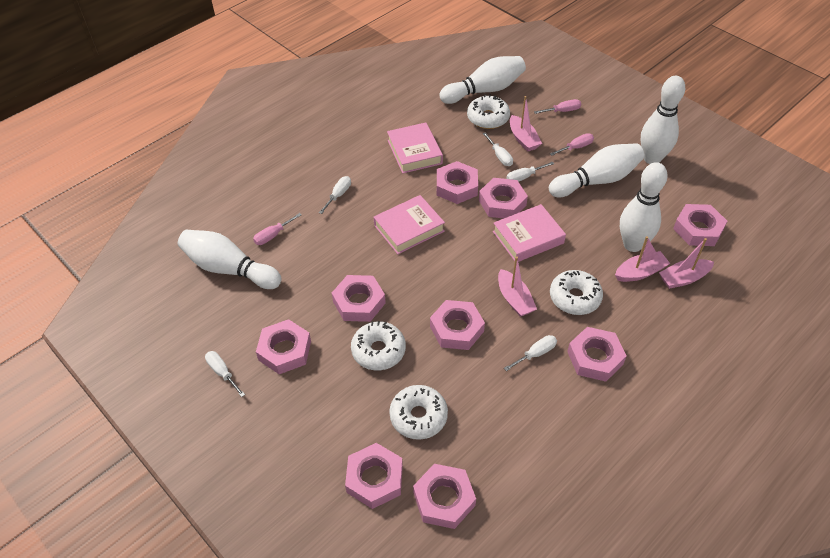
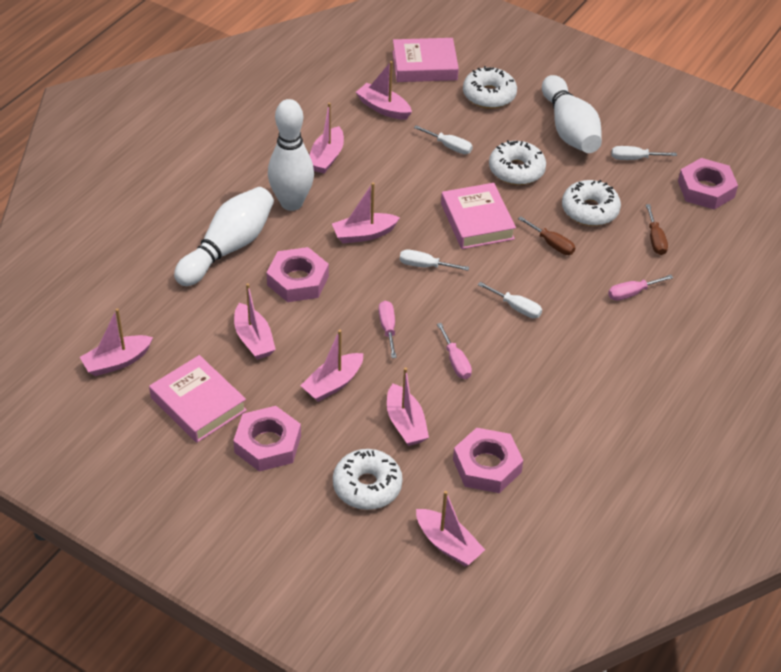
brown screwdriver: none = 0 -> [518,216,575,255] [646,204,668,255] = 2
pink boat: [498,256,537,317] [510,96,542,151] [615,236,670,282] [659,238,714,289] = 4 -> [80,308,153,376] [234,283,276,360] [300,330,363,402] [310,103,344,174] [332,183,400,243] [356,61,412,120] [387,367,429,446] [416,491,485,566] = 8
pink nut: [256,319,311,374] [332,275,386,322] [345,443,403,509] [413,464,476,529] [430,300,485,350] [437,161,478,204] [479,178,528,218] [567,327,626,382] [673,204,727,246] = 9 -> [233,406,301,472] [267,247,329,302] [453,428,523,493] [678,158,738,210] = 4
white bowling pin: [178,230,282,289] [439,56,526,104] [549,143,645,198] [620,162,668,252] [641,76,685,164] = 5 -> [174,187,274,286] [268,99,314,211] [542,75,602,153] = 3
white screwdriver: [205,351,245,397] [319,176,351,214] [483,132,513,166] [504,335,557,371] [506,162,554,182] = 5 -> [400,249,469,271] [414,125,473,154] [478,282,542,318] [612,146,677,160] = 4

